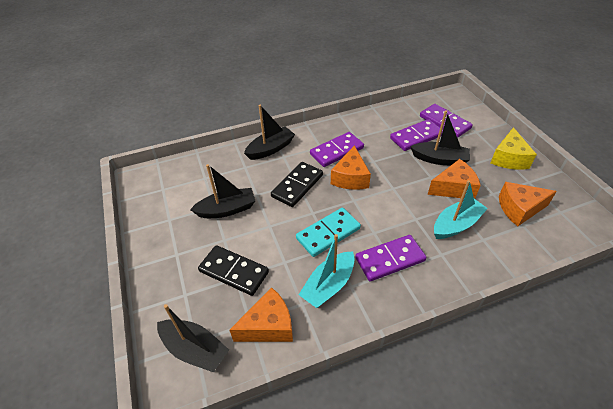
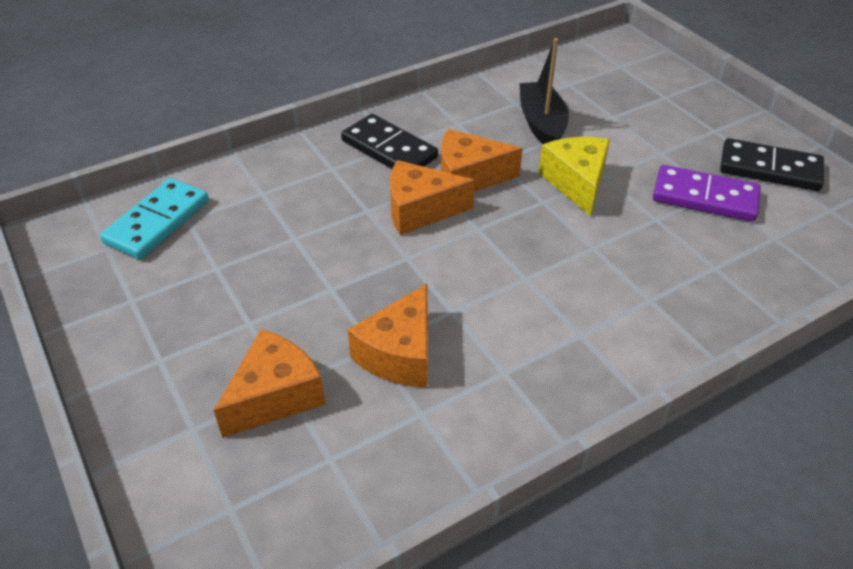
black boat: [157,304,229,372] [190,164,255,218] [244,105,295,160] [410,111,470,166] = 4 -> [520,38,569,144] = 1
purple domino: [310,132,364,167] [355,235,426,281] [390,119,443,151] [420,104,473,138] = 4 -> [653,165,761,222] = 1
turquoise boat: [299,234,355,308] [434,180,488,239] = 2 -> none = 0

